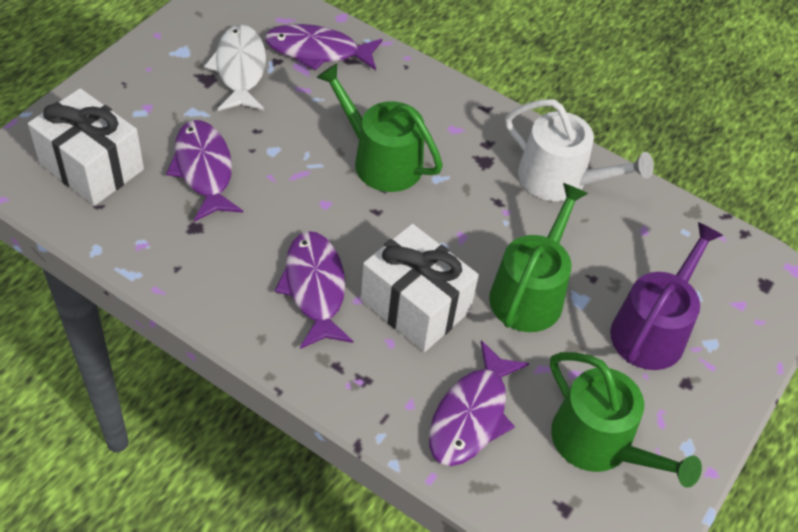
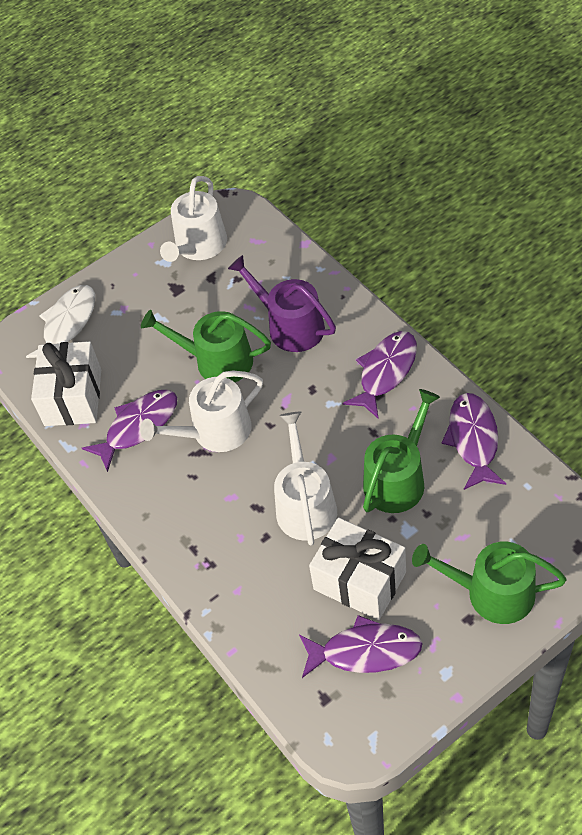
white watering can: [505,99,654,201] = 1 -> [140,371,263,452] [160,176,227,262] [274,412,337,545] = 3

